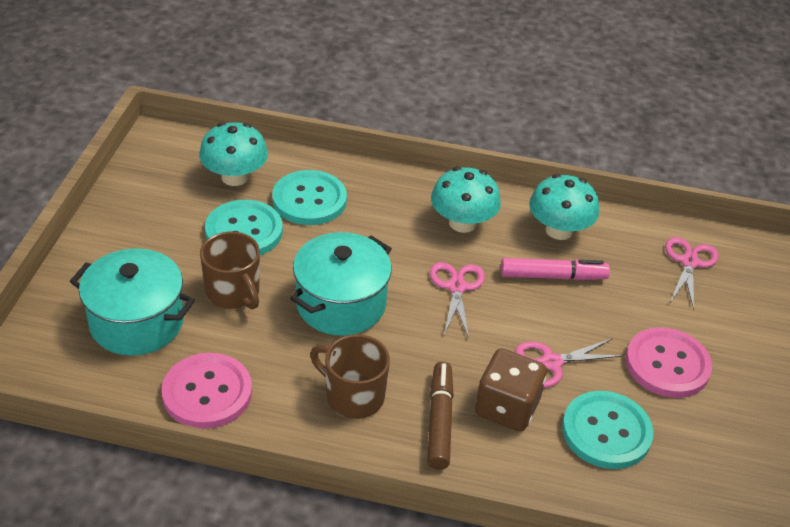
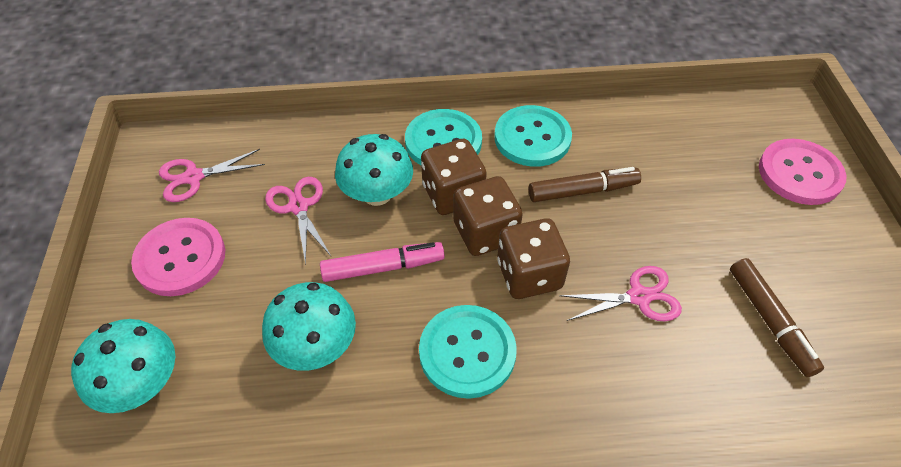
brown dice: [475,348,547,432] = 1 -> [421,139,487,215] [453,176,523,256] [497,218,570,299] = 3
brown marker: [427,361,454,470] = 1 -> [529,167,641,202] [730,258,824,377] = 2
brown mug: [200,232,260,309] [310,334,390,419] = 2 -> none = 0
turquoise pot: [70,248,195,356] [290,232,392,336] = 2 -> none = 0

